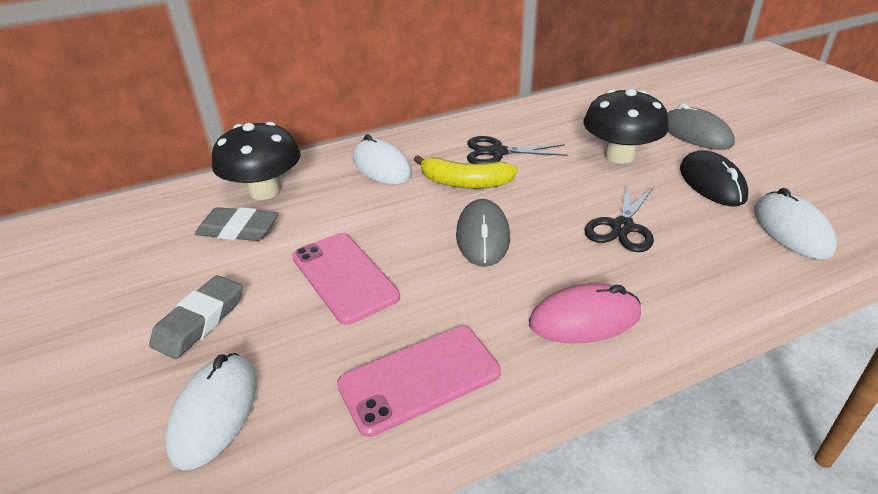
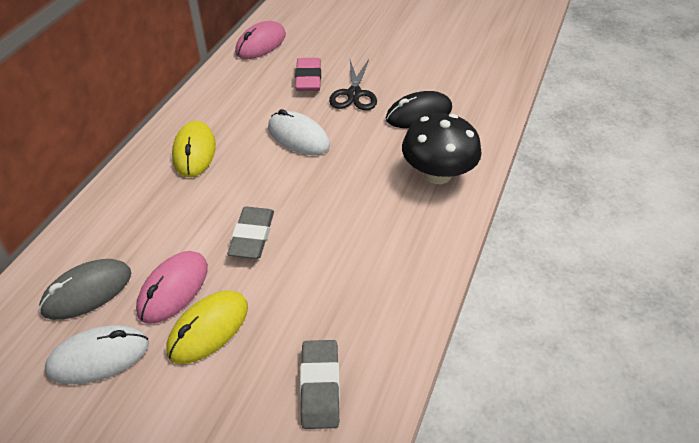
black mushroom: [212,122,301,200] [583,89,669,164] = 2 -> [402,113,482,184] = 1
black scissors: [467,136,568,164] [584,183,654,252] = 2 -> [329,59,377,110] = 1
grey mouse: [456,199,510,267] [667,103,735,150] = 2 -> [39,259,131,320] = 1
pink eraser: none = 0 -> [295,58,321,91] = 1
pink mouse: [529,283,641,343] = 1 -> [136,251,208,324] [235,21,286,59] = 2
pink phone: [292,233,400,325] [337,326,501,437] = 2 -> none = 0
white mouse: [165,353,257,470] [353,134,412,185] [754,188,837,259] = 3 -> [45,325,149,384] [268,109,330,155] = 2
yellow banana: [414,155,518,188] = 1 -> none = 0
yellow mouse: none = 0 -> [166,291,248,364] [172,121,216,177] = 2

